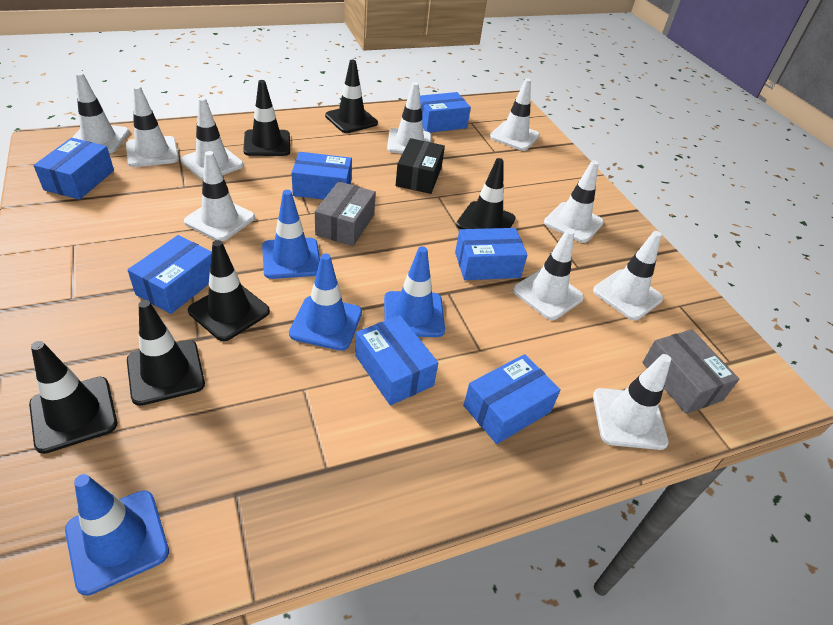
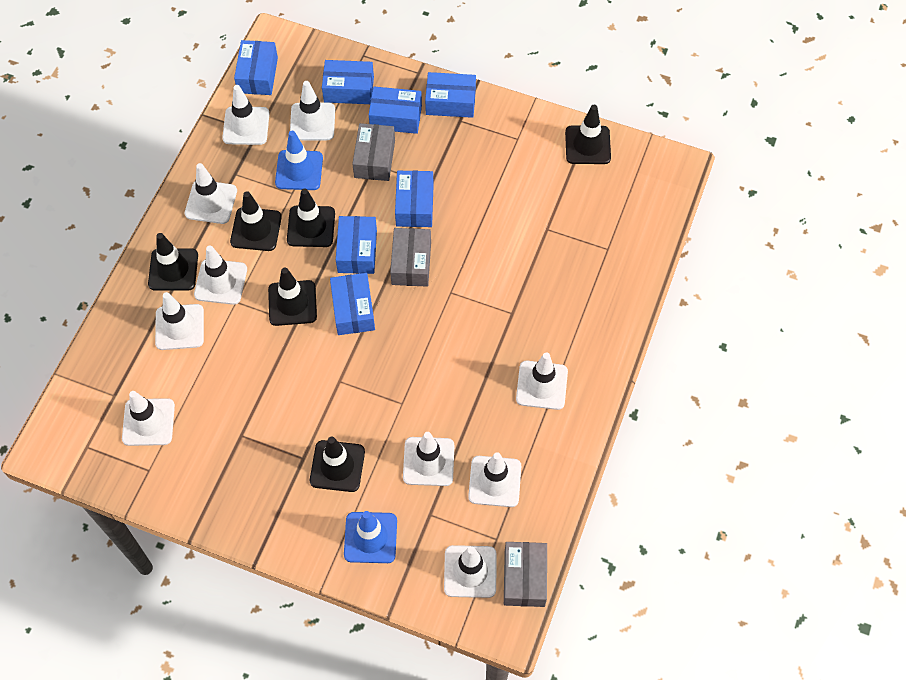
black box: [396,138,445,194] = 1 -> none = 0
blue traffic cone: [65,474,169,596] [262,190,320,279] [289,254,362,351] [384,246,445,337] = 4 -> [275,131,323,190] [344,511,397,563] = 2
grey box: [315,181,376,246] [642,329,740,414] = 2 -> [352,123,395,181] [390,228,431,287] [504,542,547,607] = 3

